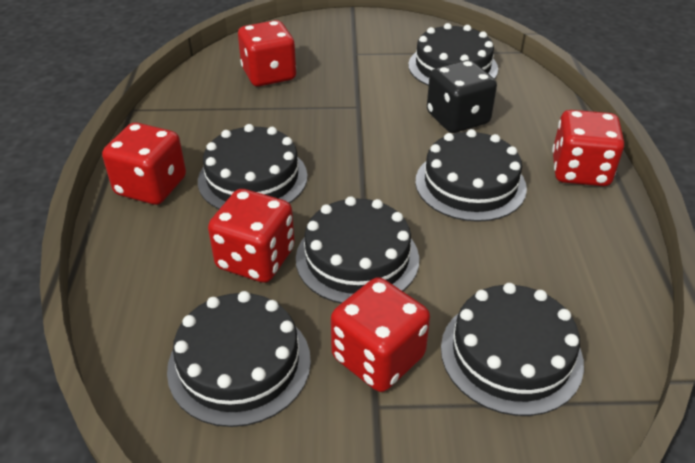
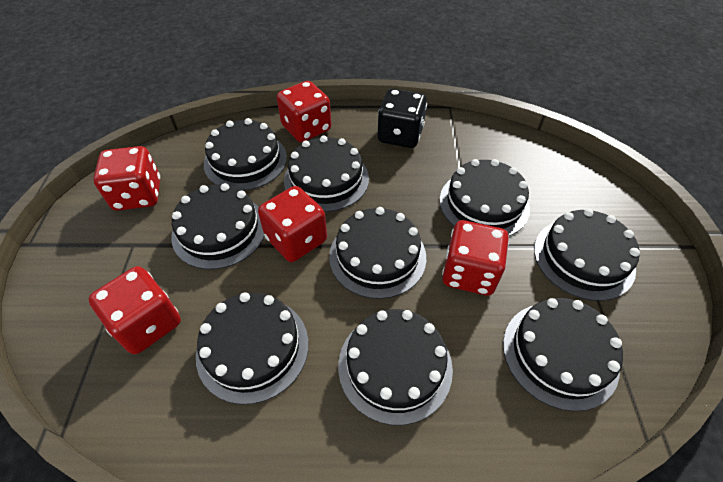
black cake: [167,291,311,427] [198,124,308,209] [296,196,419,303] [408,23,498,86] [415,129,527,222] [441,283,584,416] = 6 -> [171,183,264,269] [196,292,309,405] [204,118,287,191] [284,135,369,212] [329,207,426,299] [338,309,453,425] [440,159,530,236] [503,298,623,411] [534,209,640,301] = 9

